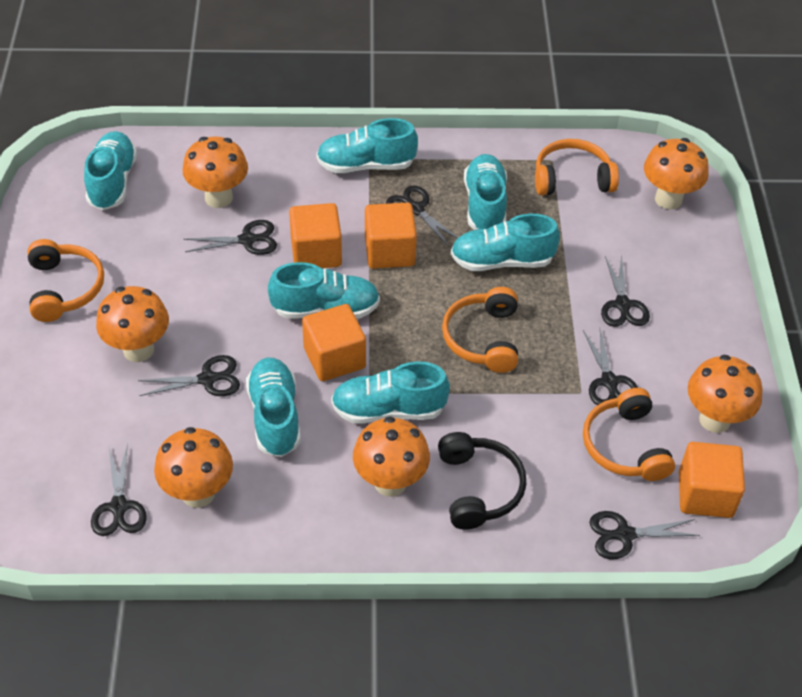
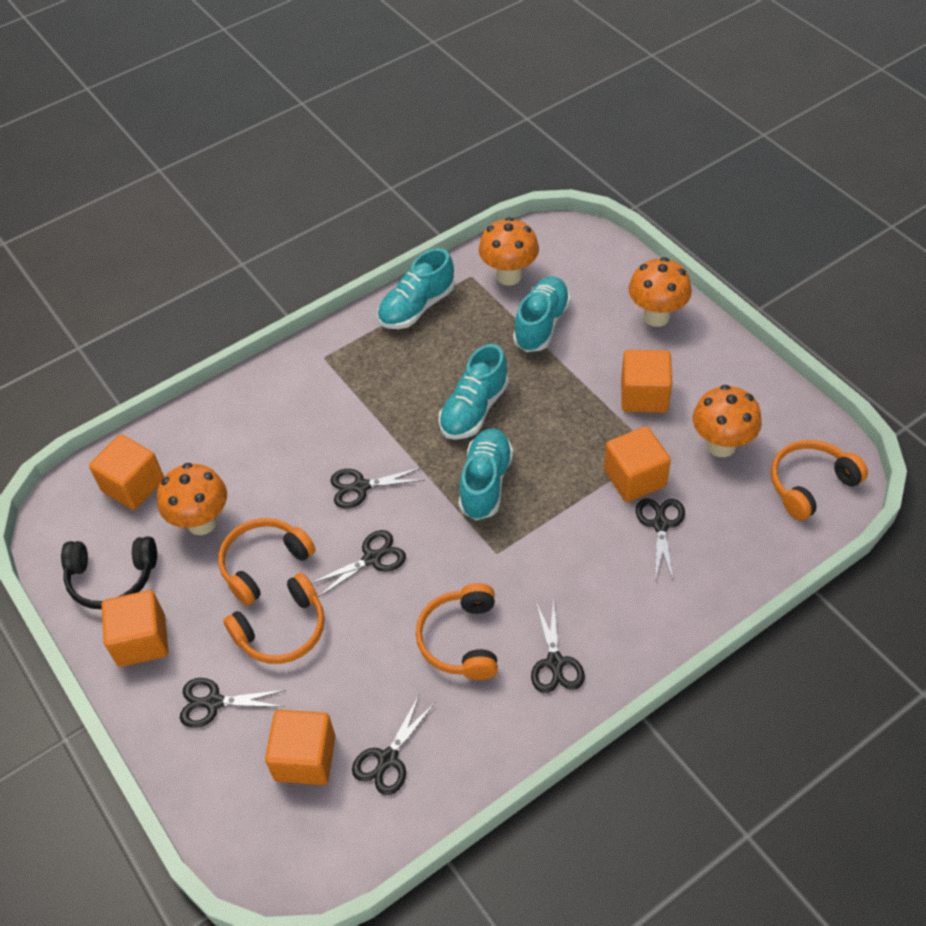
black scissors: [91,443,147,536] [138,355,240,396] [184,220,277,255] [386,185,458,247] [583,329,638,405] [589,511,700,559] [601,255,650,327] = 7 -> [180,678,286,728] [311,530,406,597] [330,467,424,509] [352,695,435,795] [531,600,585,693] [636,498,685,580] = 6
orange cube: [289,203,342,268] [302,304,366,381] [365,203,417,269] [679,442,745,518] = 4 -> [89,434,164,510] [101,590,168,667] [265,709,335,785] [604,426,671,502] [621,350,672,413] = 5
orange mushroom: [96,286,169,362] [154,427,233,508] [182,136,248,208] [353,416,430,497] [644,138,709,209] [688,354,763,433] = 6 -> [157,463,227,535] [479,217,539,286] [628,257,692,327] [693,385,762,457] = 4
turquoise shoe: [84,131,137,210] [246,357,301,457] [268,262,380,319] [316,118,418,173] [331,361,450,424] [451,214,560,271] [464,154,507,230] = 7 -> [377,248,455,329] [438,344,509,440] [458,428,513,520] [513,276,571,352] = 4

